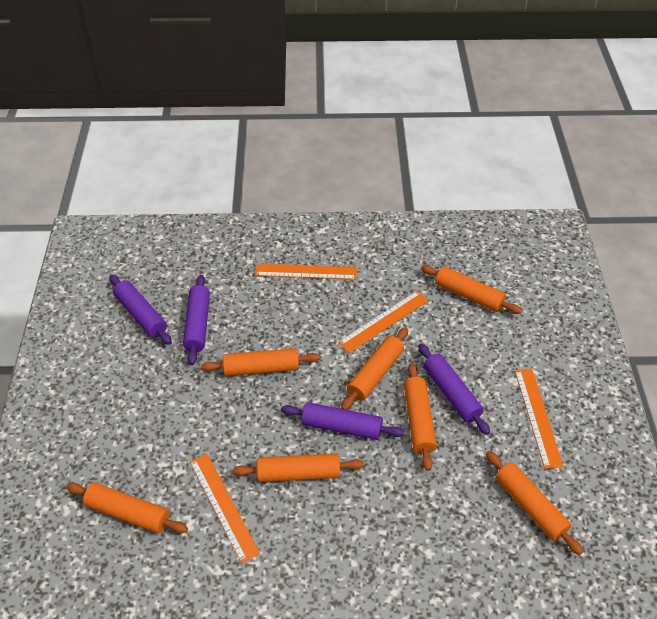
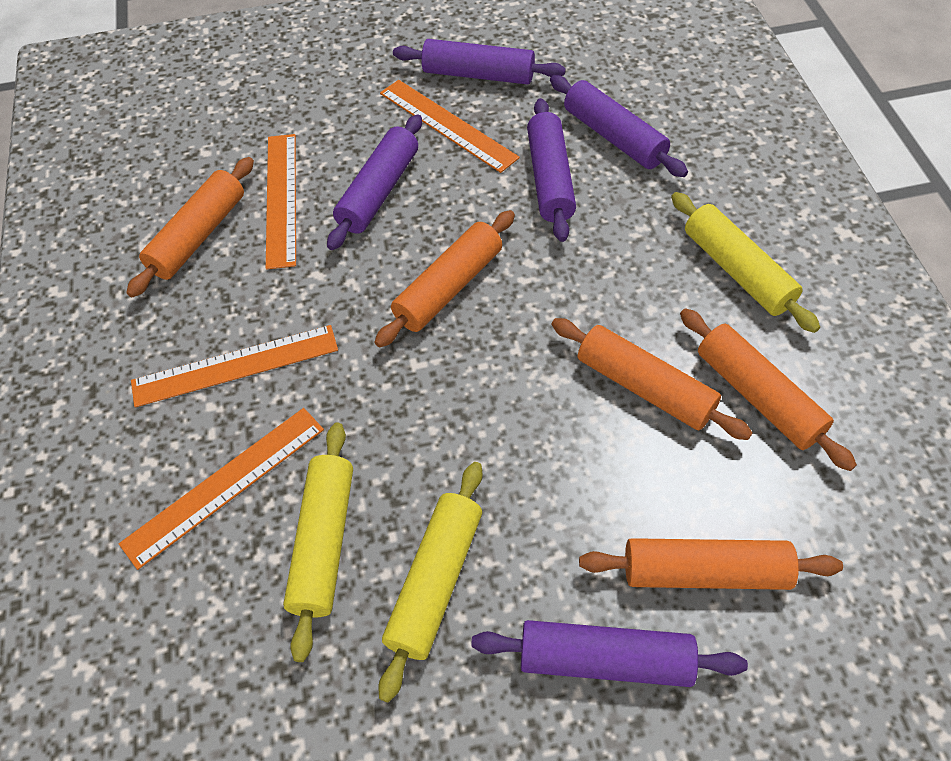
orange rolling pin: [66,483,188,533] [201,348,320,376] [233,453,364,482] [341,328,408,410] [404,363,437,471] [421,265,522,314] [486,451,583,555] = 7 -> [126,157,254,297] [375,210,515,347] [552,318,753,440] [579,538,843,590] [680,308,857,471] = 5
purple rolling pin: [109,275,172,345] [183,275,210,365] [281,402,404,440] [418,344,490,435] = 4 -> [327,114,422,250] [393,39,566,85] [471,620,748,687] [527,98,576,242] [550,75,688,177] = 5
yellow rolling pin: none = 0 -> [283,423,353,662] [378,462,483,702] [671,192,820,333] = 3

